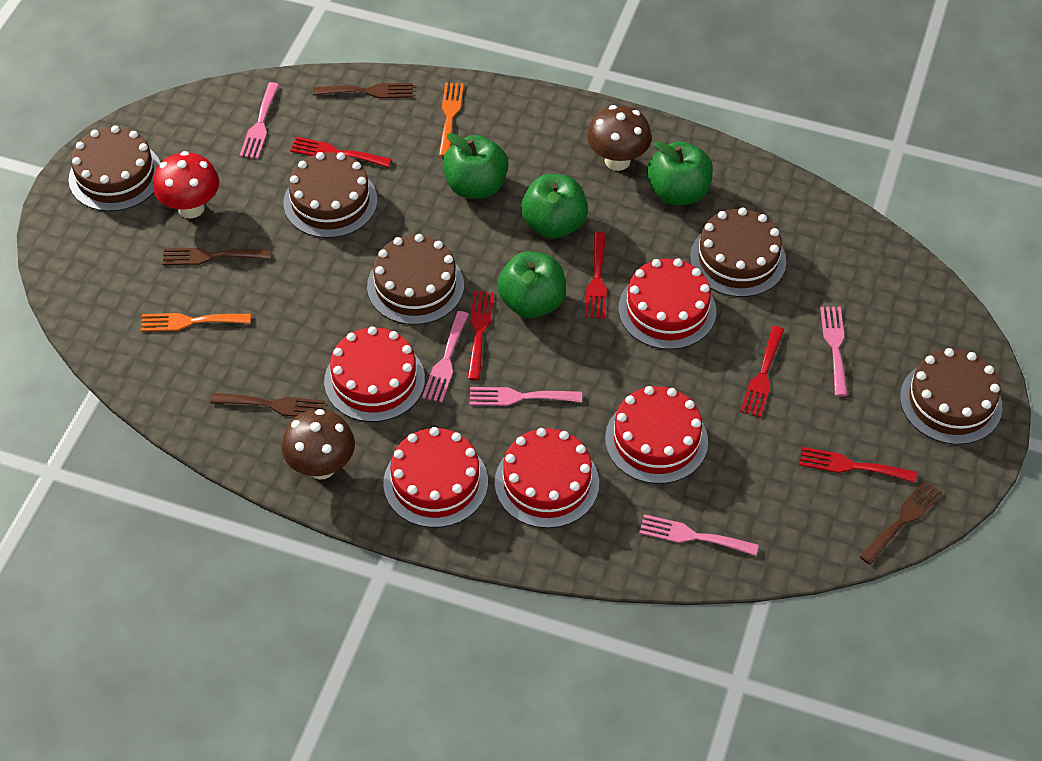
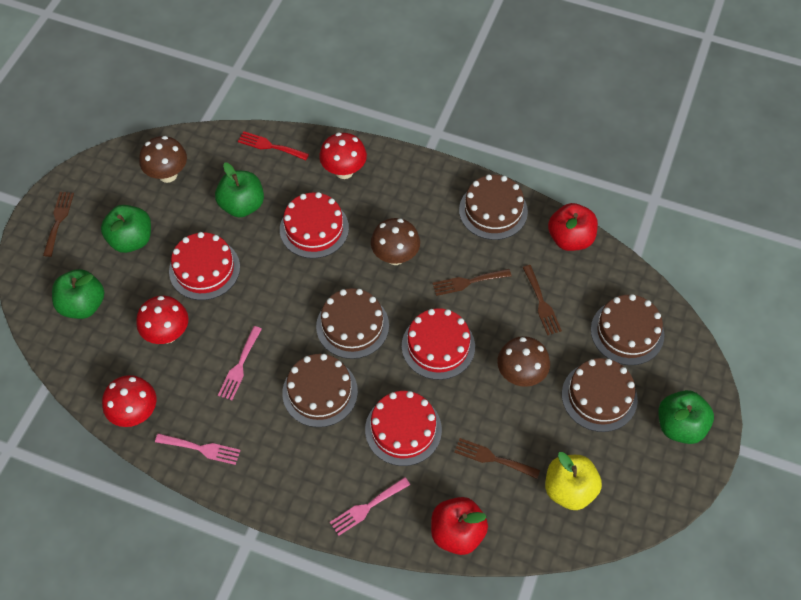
brown mushroom: [282,409,355,480] [587,105,652,171] = 2 -> [139,136,187,183] [371,218,420,265] [497,336,550,387] = 3
orange fork: [141,313,251,332] [439,82,464,157] = 2 -> none = 0
pink fork: [240,82,279,159] [422,311,469,403] [469,387,582,406] [639,514,759,556] [820,307,848,396] = 5 -> [155,433,241,465] [218,326,262,400] [330,477,410,536] = 3
red apple: none = 0 -> [431,497,488,555] [548,203,598,251] = 2
red cake: [324,326,425,422] [383,427,488,528] [495,428,599,528] [605,386,708,484] [618,258,716,350] = 5 -> [169,232,240,300] [280,192,349,258] [365,391,442,466] [402,308,475,380] = 4
red fork: [290,137,392,168] [467,291,494,380] [585,232,607,319] [740,326,784,417] [800,447,917,483] = 5 -> [238,131,309,160] = 1
red mushroom: [153,151,219,218] = 1 -> [102,375,156,427] [136,296,188,344] [319,133,367,179] = 3
yellow apple: none = 0 -> [545,452,602,510] = 1

